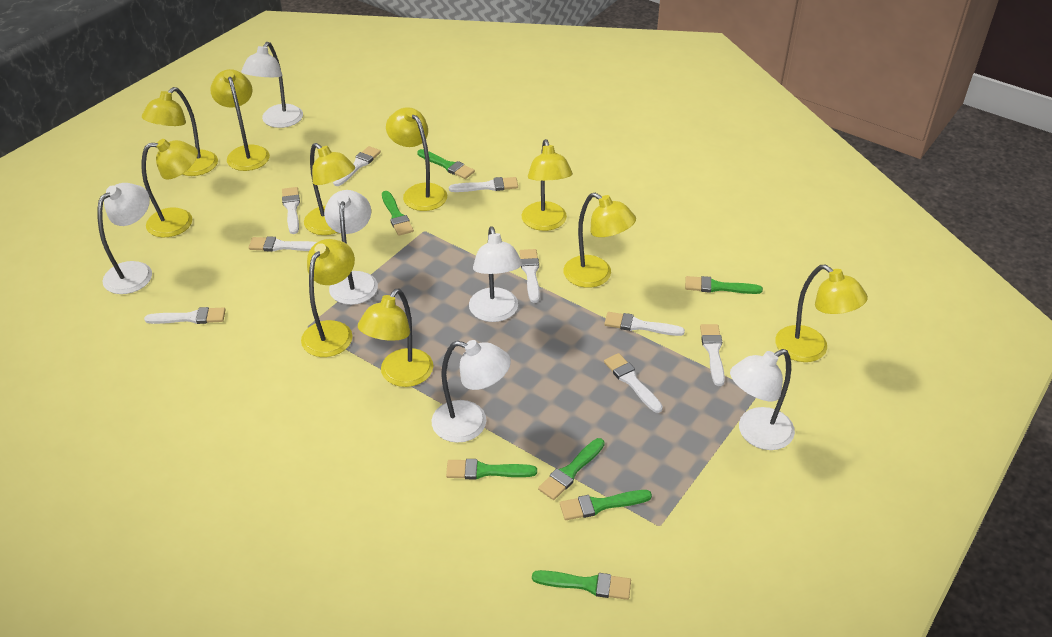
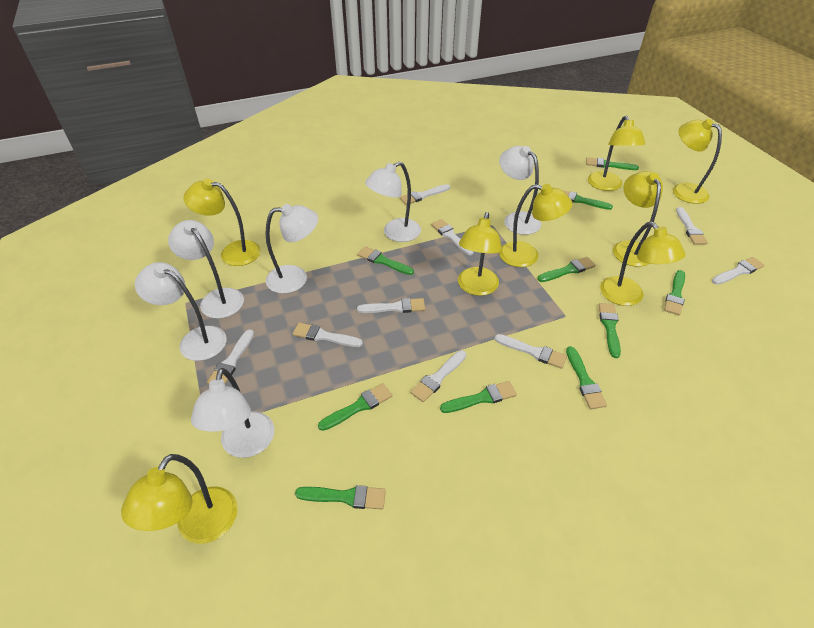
green brush: [382,191,414,236] [417,149,475,179] [446,459,537,479] [532,570,631,600] [538,438,605,500] [560,490,652,520] [685,276,763,294] = 7 -> [295,485,386,509] [318,383,392,431] [357,246,414,275] [440,381,517,413] [537,257,596,282] [562,190,613,210] [566,346,607,409] [586,157,639,170] [598,303,621,358] [664,270,685,315] = 10
yellow lamp: [142,87,218,176] [142,139,198,237] [210,69,270,171] [301,239,355,357] [304,143,355,235] [358,289,433,387] [386,107,447,211] [522,139,573,231] [564,193,636,288] [775,265,868,362] = 10 -> [121,454,238,544] [184,179,261,266] [458,212,502,296] [499,184,572,267] [588,116,645,191] [600,222,685,306] [613,171,663,267] [673,119,722,204] = 8

